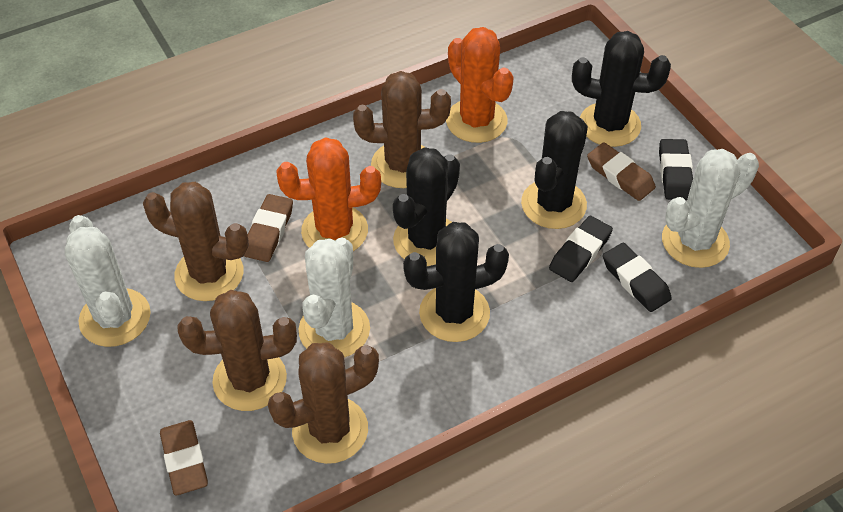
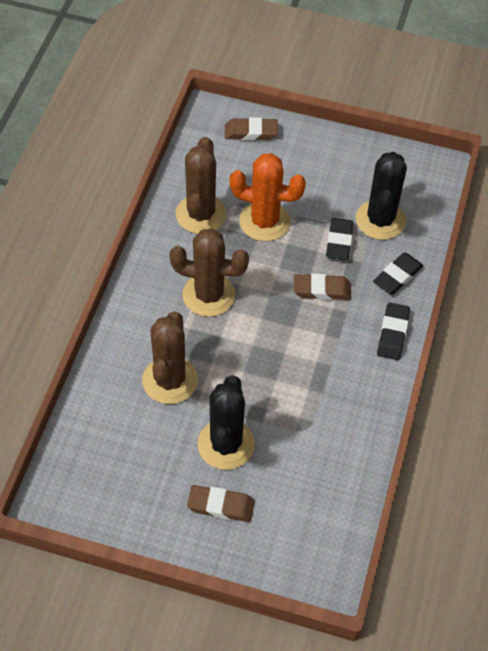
black cactus: [393,147,460,266] [403,222,509,342] [521,111,588,229] [572,31,671,147] = 4 -> [197,375,255,470] [356,152,407,240] = 2
brown cactus: [143,182,249,301] [178,290,297,411] [268,343,379,464] [353,71,451,188] = 4 -> [142,312,198,404] [170,228,249,317] [176,137,226,234] = 3
orange cactus: [276,137,381,251] [446,27,514,143] = 2 -> [230,153,306,241] = 1
white cactus: [65,215,151,347] [299,237,370,358] [662,149,759,268] = 3 -> none = 0

